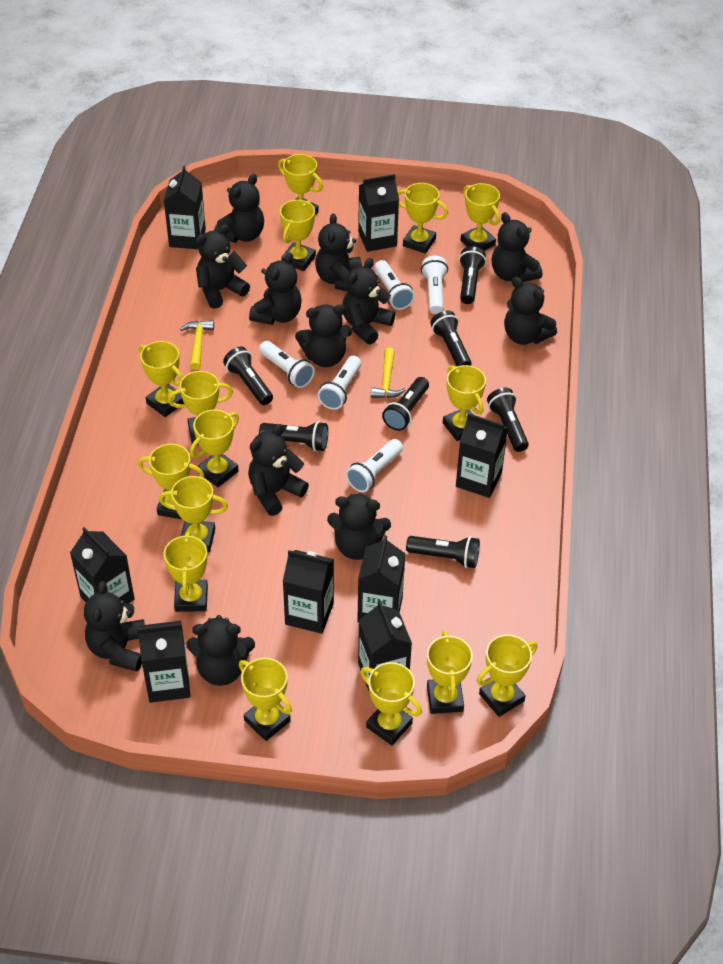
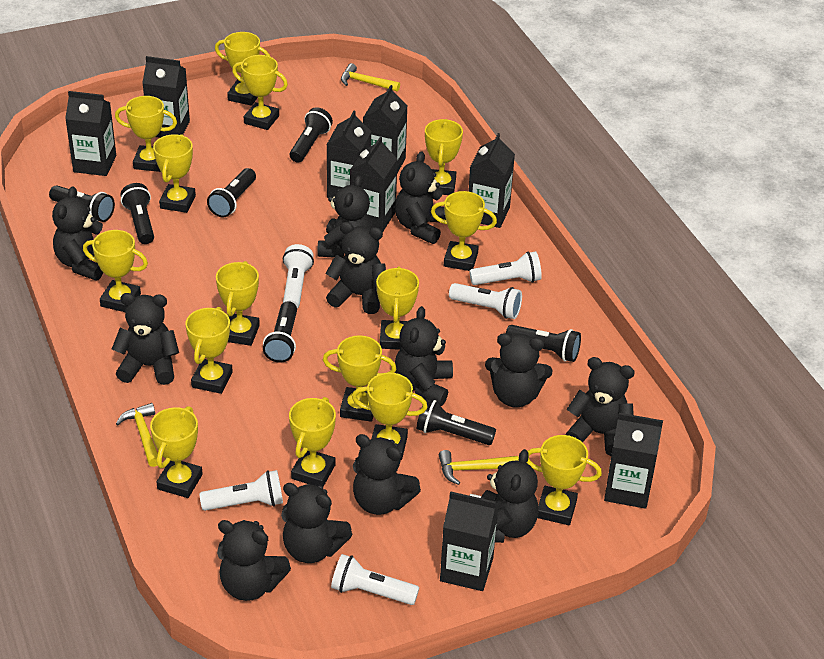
yellow hammer: [180,320,214,370] [371,348,405,398] = 2 -> [116,403,158,467] [341,63,400,92] [439,450,519,485] = 3

